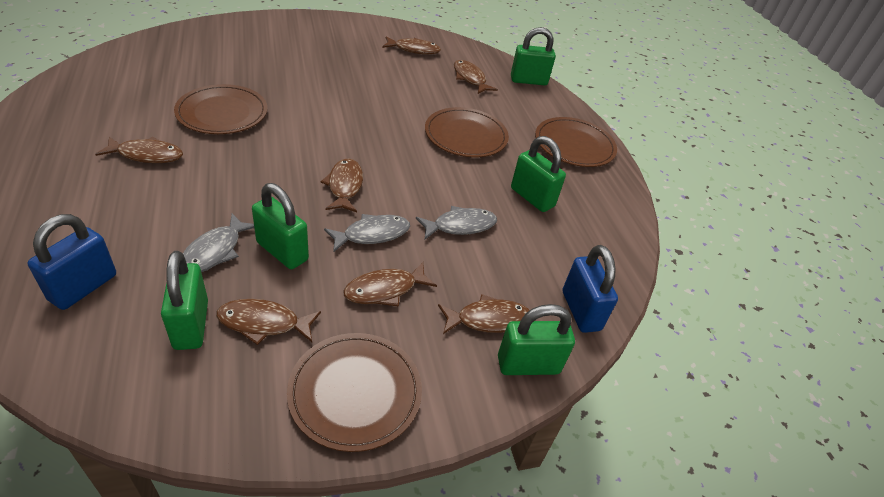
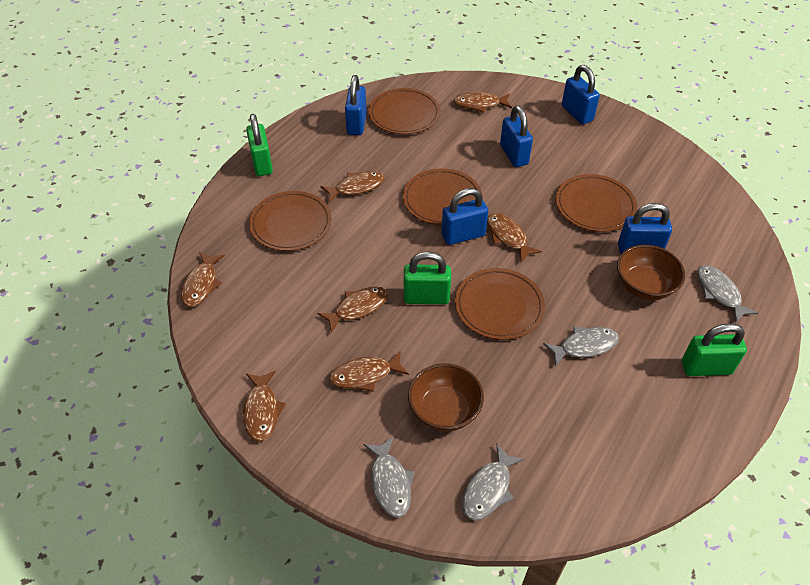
blue padlock: [27,214,116,310] [563,245,618,333] = 2 -> [345,75,367,135] [441,188,488,245] [500,105,533,167] [562,65,600,124] [618,203,672,254] = 5
brown bowl: none = 0 -> [408,363,484,431] [617,245,685,300] = 2
brown plate: [174,84,267,134] [287,333,422,452] [425,107,509,157] [535,117,617,167] = 4 -> [249,191,332,251] [369,88,440,134] [403,168,483,225] [455,268,545,340] [556,174,637,232] = 5
green padlock: [161,251,208,350] [252,183,309,269] [498,304,575,375] [511,27,556,85] [511,136,566,212] = 5 -> [246,114,273,176] [404,251,451,304] [682,323,747,376] = 3
grey fish: [183,213,254,272] [324,214,410,253] [416,206,497,239] = 3 -> [363,437,415,518] [462,443,525,520] [543,326,619,367] [697,265,758,323] = 4

